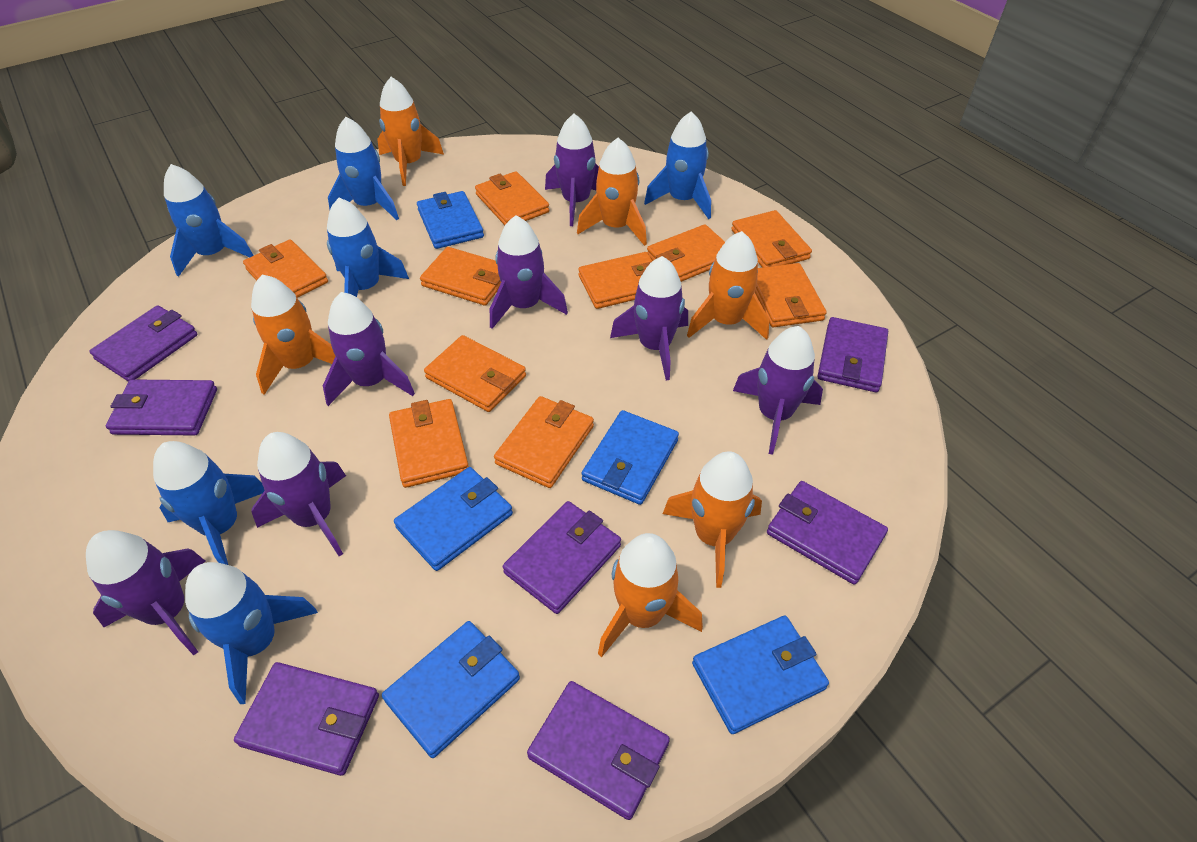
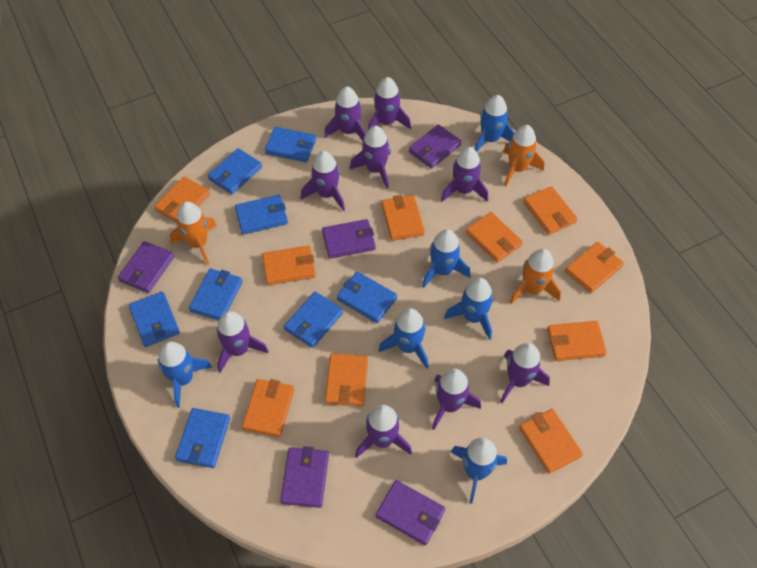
blue wallet: [382,621,520,758] [394,467,513,571] [417,191,484,249] [582,410,679,505] [692,615,829,734] = 5 -> [129,291,180,347] [175,408,230,468] [189,269,243,320] [208,148,262,194] [235,195,288,235] [265,127,316,162] [284,292,343,348] [337,272,397,323] = 8
orange rocket: [251,275,335,395] [377,77,444,186] [577,138,647,246] [598,533,703,658] [663,451,762,588] [687,231,769,340] = 6 -> [170,202,217,265] [503,125,544,186] [510,249,561,304] = 3
purple rocket: [86,530,205,655] [251,432,346,556] [323,292,415,406] [490,215,568,329] [545,113,599,226] [610,256,688,380] [733,326,823,455] = 7 -> [216,311,269,373] [301,151,345,211] [324,86,366,141] [350,126,391,189] [355,405,412,458] [368,77,411,130] [432,368,481,430] [441,147,488,202] [500,343,550,403] = 9
purple wallet: [89,305,198,382] [106,379,217,436] [234,662,379,776] [503,501,621,614] [527,681,670,820] [767,481,888,585] [818,317,888,392] = 7 -> [118,241,174,293] [280,446,329,508] [322,219,376,259] [375,480,445,545] [409,125,461,169] = 5

